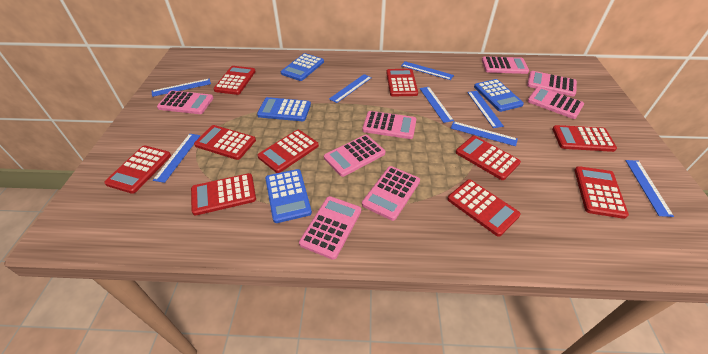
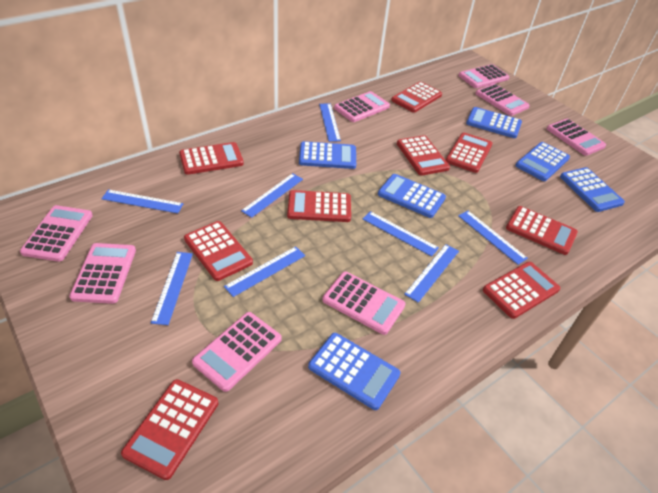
blue calculator: [257,97,311,121] [265,169,312,223] [281,53,324,81] [474,79,524,112] = 4 -> [299,141,356,169] [308,333,400,410] [378,174,446,218] [466,107,522,138] [515,142,570,181] [560,167,625,212] = 6
red calculator: [104,146,171,194] [191,173,256,216] [194,125,256,160] [213,66,256,95] [258,130,319,173] [386,69,418,96] [447,179,521,237] [456,136,521,180] [552,125,617,152] [574,166,629,219] = 10 -> [121,379,218,480] [179,142,244,175] [184,221,253,281] [287,190,351,222] [391,82,442,112] [397,135,450,176] [446,132,492,173] [483,262,560,319] [506,206,578,255] = 9

